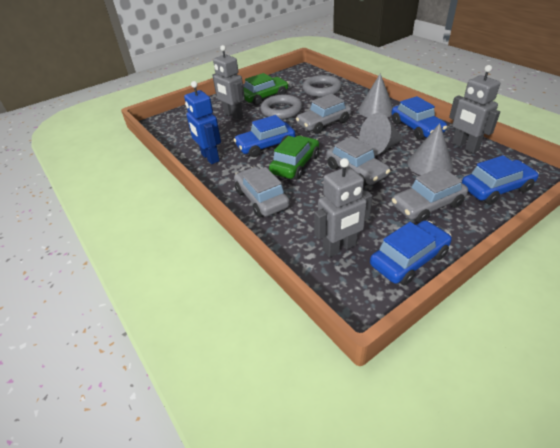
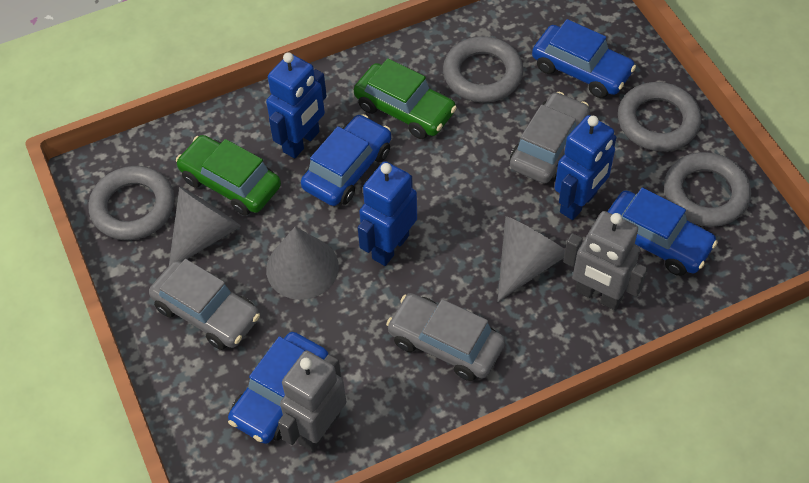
blue robot: [184,81,221,164] = 1 -> [266,52,327,159] [358,161,417,266] [555,115,617,220] = 3
grey car: [234,166,290,217] [296,94,351,134] [326,136,390,187] [392,167,468,223] = 4 -> [149,259,260,350] [386,293,505,381] [510,92,590,183] = 3
grey ring: [260,95,302,119] [302,75,342,97] = 2 -> [88,166,175,240] [443,36,524,103] [618,82,701,151] [664,152,751,227] = 4
grey robot: [212,45,245,120] [314,158,373,257] [449,65,500,153] = 3 -> [278,350,346,452] [563,211,648,310] = 2

